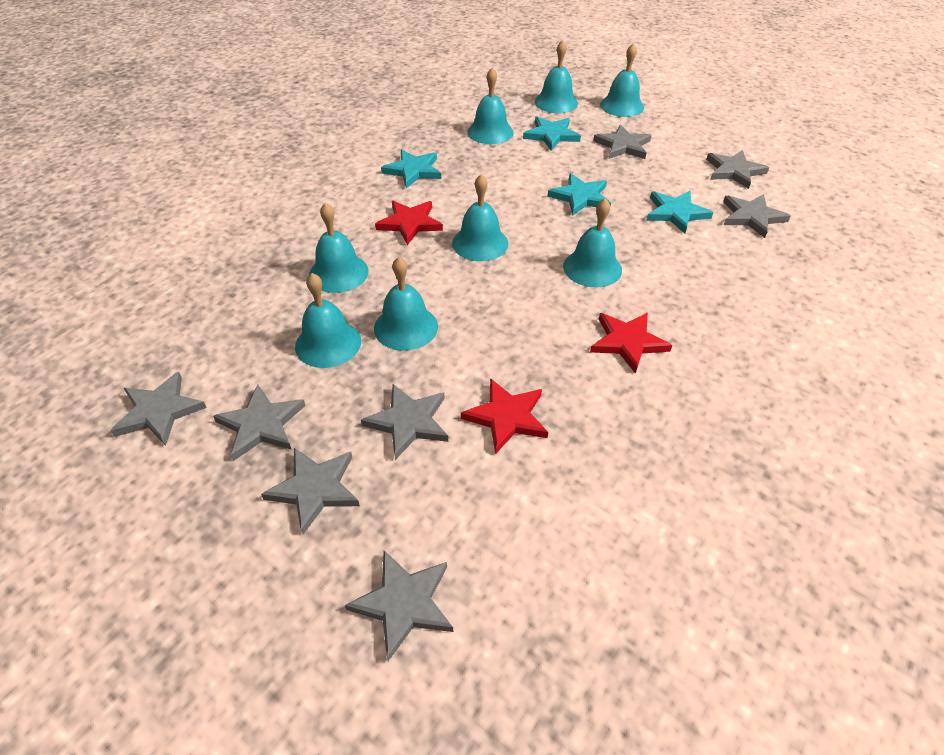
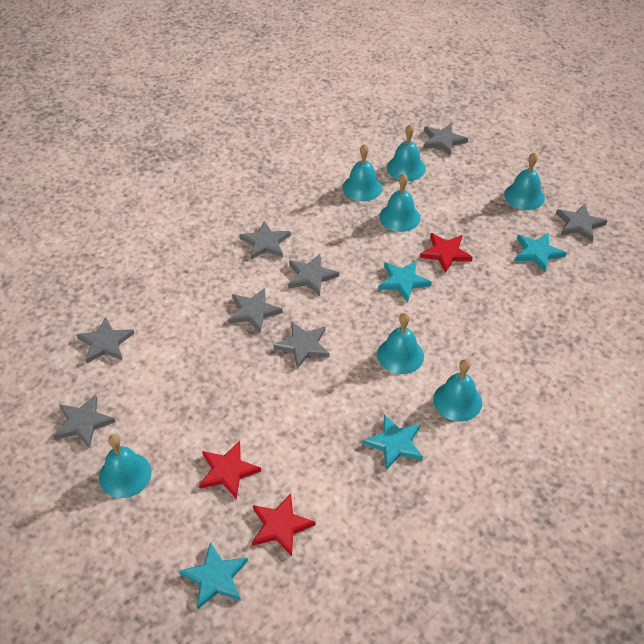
turquoise bell: [295,273,361,368] [309,203,369,293] [374,257,438,351] [452,174,508,261] [468,68,514,144] [535,40,578,113] [563,198,622,288] [600,43,644,117] = 8 -> [99,435,151,498] [343,144,382,201] [377,313,424,374] [379,174,421,232] [387,125,426,181] [433,359,482,422] [504,152,545,210] = 7

